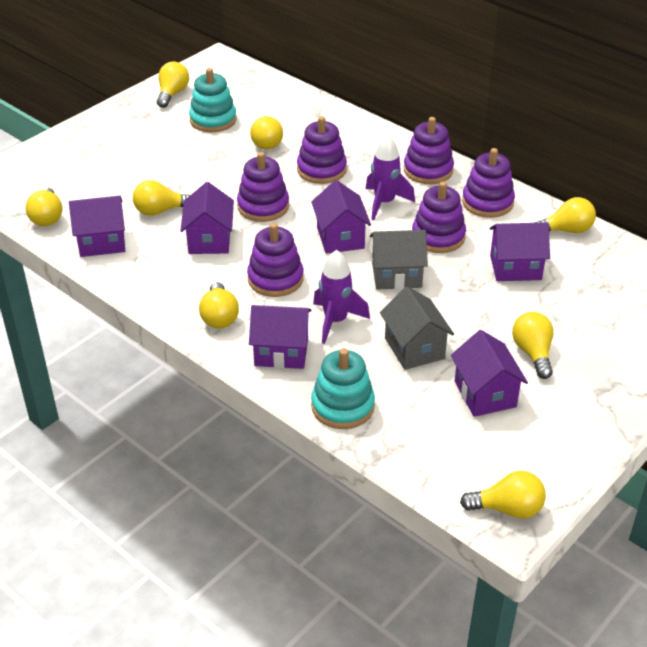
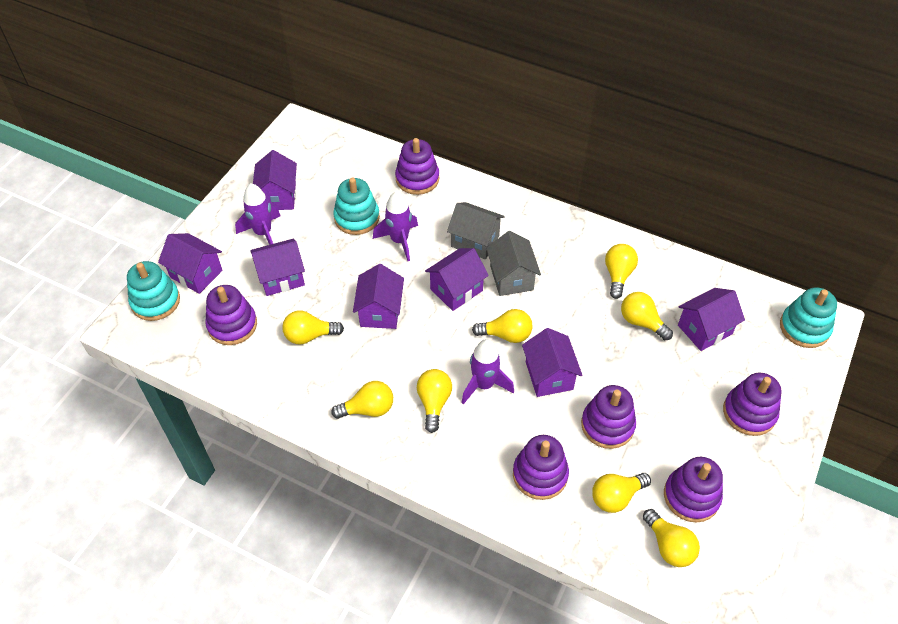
purple house: [69,196,125,257] [180,182,234,254] [249,305,311,369] [311,180,371,254] [451,330,528,417] [490,222,550,281] = 6 -> [158,233,222,294] [250,239,305,296] [253,150,297,210] [353,264,404,329] [425,248,489,311] [522,328,583,397] [678,288,745,351] = 7
purple rocket: [313,250,370,344] [365,134,415,220] = 2 -> [235,183,281,245] [373,191,418,261] [461,339,514,404] = 3
turquoise stacking toy: [189,68,236,132] [311,348,375,429] = 2 -> [127,261,180,321] [333,178,380,235] [780,287,837,348] = 3

